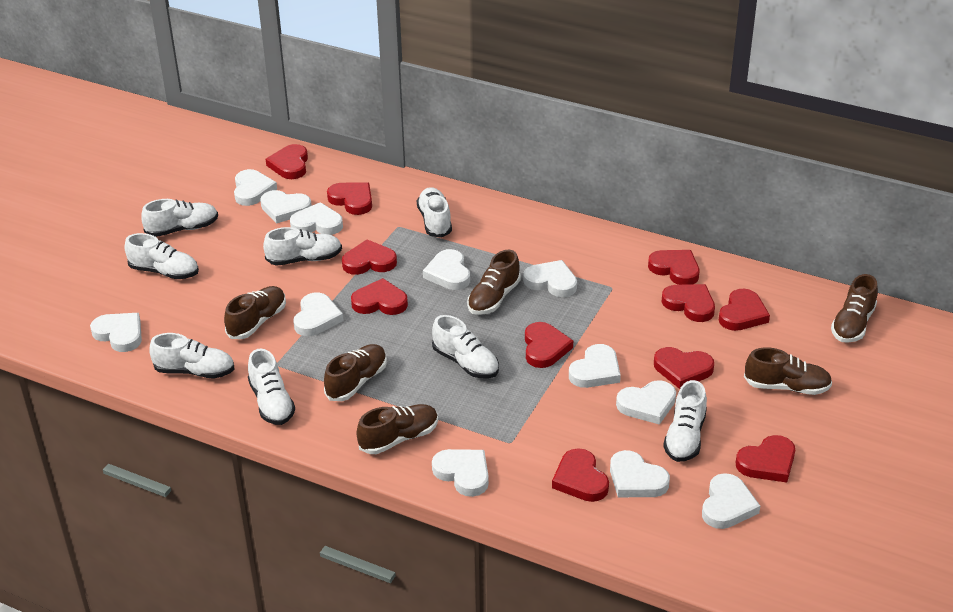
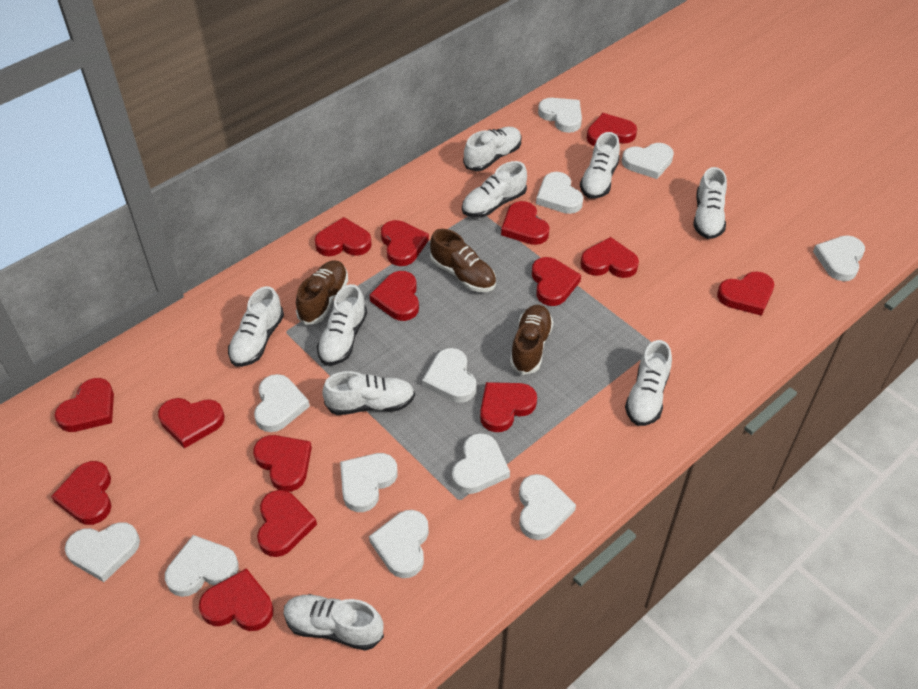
brown shoe: [224,286,286,339] [324,344,387,401] [356,404,438,454] [467,250,521,315] [744,347,832,395] [831,274,878,343] = 6 -> [296,260,348,325] [430,229,496,292] [510,305,553,375] = 3
red heart: [266,144,308,179] [327,182,372,215] [342,240,397,275] [351,278,408,315] [525,322,573,368] [552,448,609,502] [648,250,699,285] [654,347,714,389] [662,284,715,322] [719,289,770,331] [736,435,795,483] = 11 -> [51,461,111,525] [54,378,114,432] [158,398,224,448] [199,568,274,631] [253,435,312,492] [257,490,317,557] [315,217,372,256] [370,271,419,321] [381,220,429,266] [480,382,537,432] [501,201,550,245] [532,257,581,306] [580,237,639,278] [587,113,637,146] [717,271,774,316] = 15
white shoe: [124,233,199,279] [141,199,218,237] [149,333,235,379] [248,349,295,425] [263,227,342,266] [417,187,452,238] [432,315,499,378] [663,380,707,462] = 8 -> [228,286,284,367] [284,594,384,651] [317,284,367,366] [322,371,415,415] [462,161,527,218] [463,127,522,171] [580,132,620,199] [625,340,672,426] [693,167,727,239] = 9

